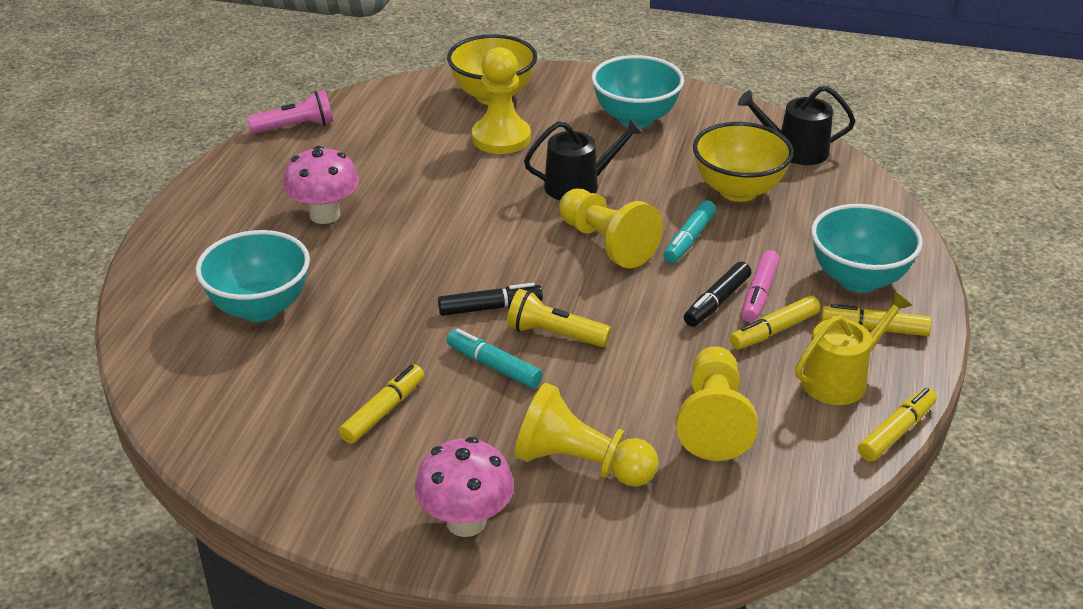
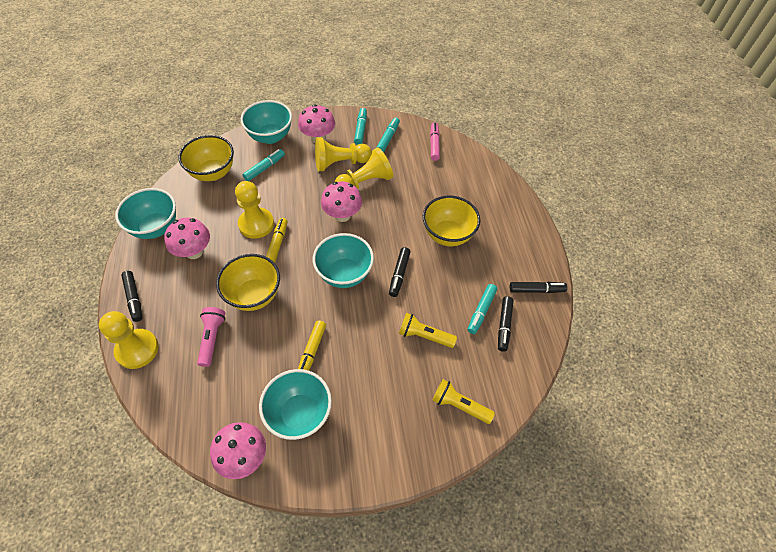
black marker: [438,283,543,316] [684,261,751,327] = 2 -> [121,271,142,322] [389,247,411,297] [498,296,513,352] [510,282,567,293] = 4
black watering can: [524,118,643,200] [738,86,855,165] = 2 -> none = 0
pink mushroom: [283,146,359,224] [415,437,514,537] = 2 -> [164,218,210,259] [210,422,266,479] [298,104,335,143] [321,181,362,222] = 4
turquoise bowl: [196,230,310,322] [591,55,684,128] [811,204,923,293] = 3 -> [115,188,176,239] [241,100,292,144] [259,369,332,440] [313,233,374,288] = 4
turquoise marker: [447,328,543,388] [663,200,716,263] = 2 -> [243,149,285,181] [354,108,367,145] [376,118,400,153] [468,284,497,334] = 4
yellow bowl: [447,34,537,105] [693,122,794,202] = 2 -> [178,135,234,181] [216,254,280,311] [423,196,480,246] = 3
yellow flashlight: [507,289,611,347] = 1 -> [399,313,457,348] [432,379,495,424] = 2
yellow marker: [339,365,424,444] [730,296,820,349] [821,304,931,336] [858,388,937,461] = 4 -> [266,218,288,263] [298,320,326,371] = 2
yellow watering can: [795,291,912,405] = 1 -> none = 0

